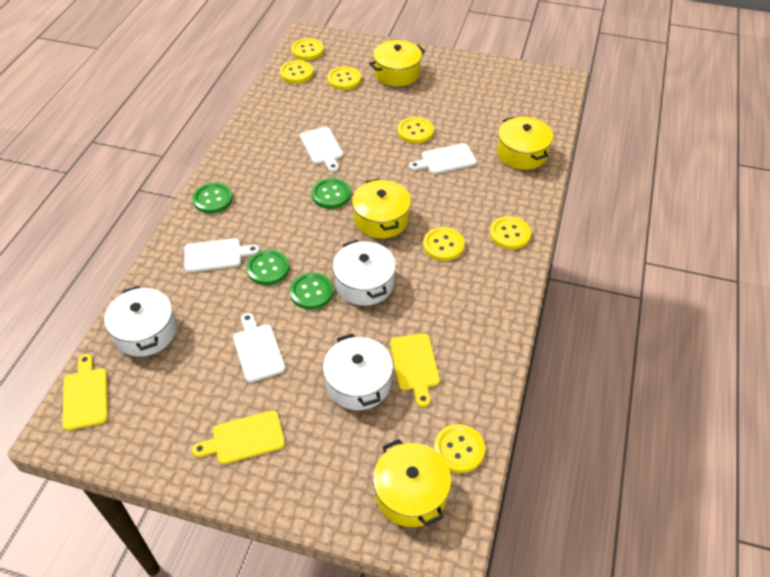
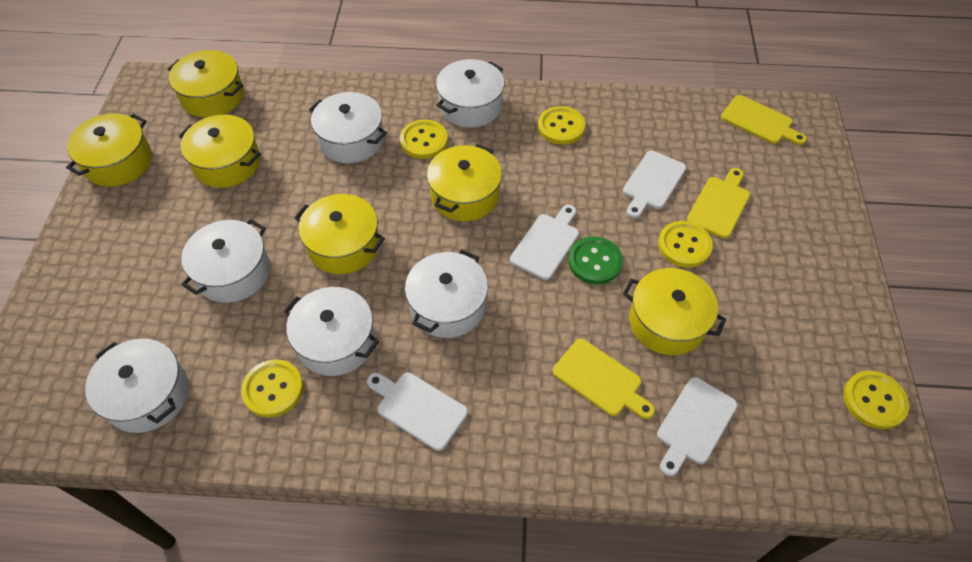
green button: [192,183,233,213] [246,250,289,285] [290,272,334,310] [312,178,351,209] = 4 -> [568,237,623,284] = 1
white pot: [104,286,177,357] [323,334,393,410] [332,240,396,306] = 3 -> [85,339,189,433] [181,219,270,303] [283,287,379,376] [309,92,387,163] [405,250,488,338] [436,59,504,128] = 6
yellow button: [280,60,313,84] [291,38,324,60] [327,66,361,90] [398,117,434,144] [423,227,465,261] [434,424,485,473] [490,216,531,249] = 7 -> [241,359,303,417] [400,120,448,159] [538,106,585,145] [658,221,713,268] [843,371,909,430] = 5
yellow pot: [352,179,411,239] [369,40,425,86] [373,439,451,527] [497,117,553,170] = 4 -> [66,113,152,187] [167,50,244,118] [179,115,261,188] [294,194,385,274] [427,144,502,221] [623,268,726,355] = 6

